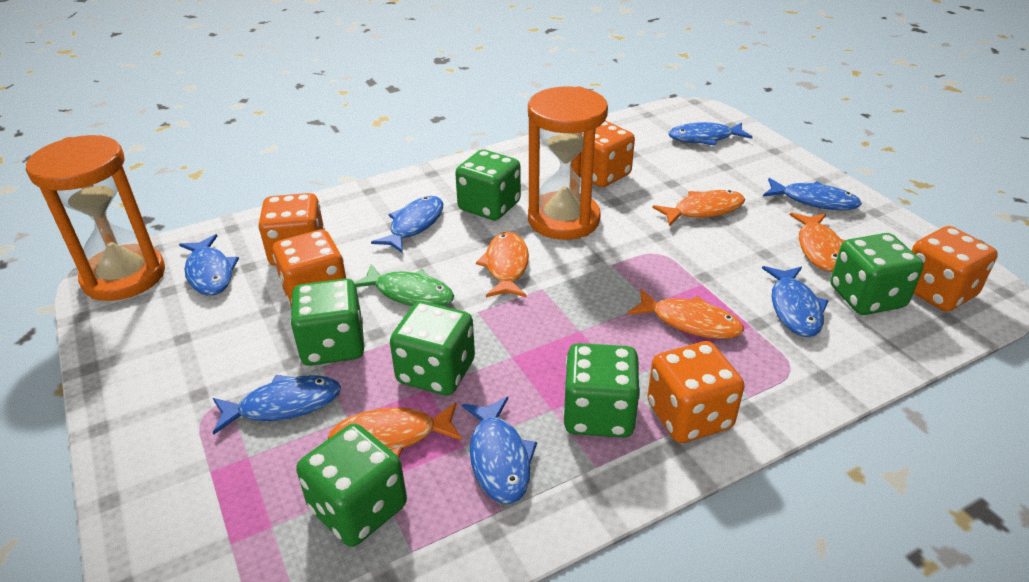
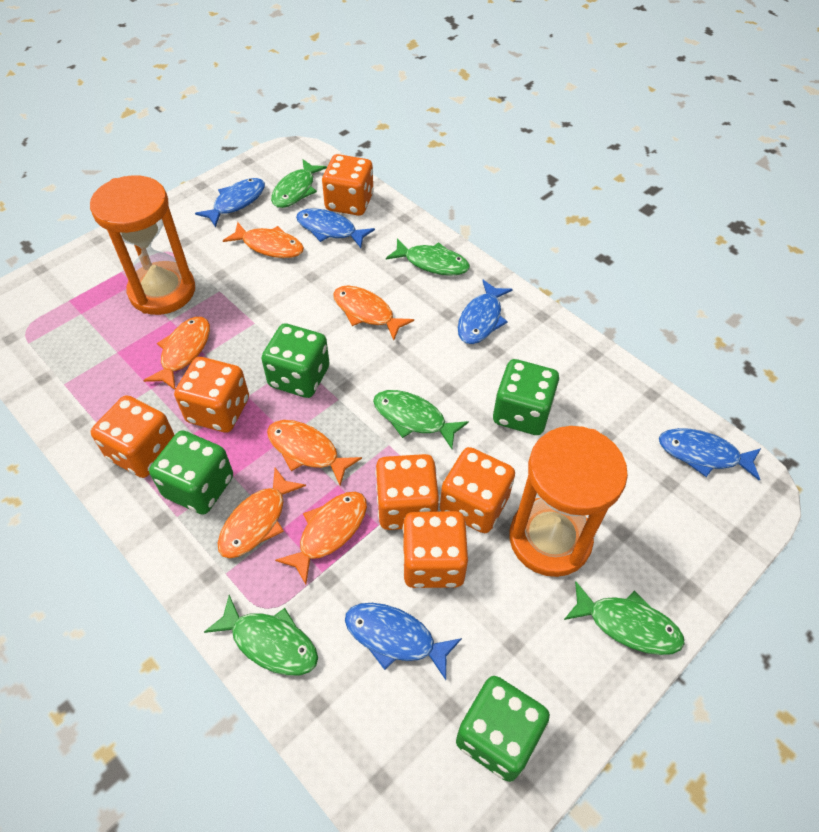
blue fish: [179,234,239,296] [213,375,341,435] [371,196,444,253] [462,397,537,504] [668,122,752,146] [762,266,828,337] [763,178,862,210] = 7 -> [195,178,265,228] [296,209,375,248] [345,603,462,680] [458,280,513,344] [659,428,761,480] = 5
green dice: [290,279,364,366] [296,424,407,547] [390,301,475,396] [455,150,521,220] [563,343,640,438] [830,233,924,315] = 6 -> [149,431,233,515] [261,323,330,398] [456,676,550,782] [493,359,559,435] = 4
green fish: [354,264,454,306] = 1 -> [204,595,318,676] [271,159,327,208] [373,390,469,449] [386,238,470,276] [564,582,685,655] = 5
orange dice: [259,193,325,266] [272,230,346,307] [580,121,635,187] [647,341,744,443] [912,226,998,312] = 5 -> [91,395,174,478] [174,357,249,432] [322,154,374,216] [375,454,439,530] [402,511,468,588] [440,447,515,533] = 6
orange fish: [328,402,462,458] [476,232,529,297] [627,289,744,339] [652,190,745,226] [790,213,846,272] = 5 -> [143,317,210,390] [218,468,306,558] [223,222,304,258] [267,420,362,486] [275,492,367,584] [333,286,414,340] = 6

